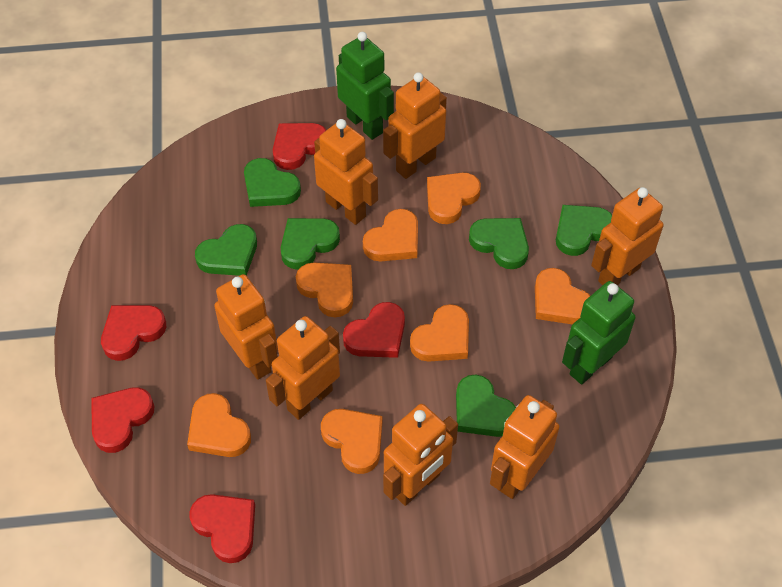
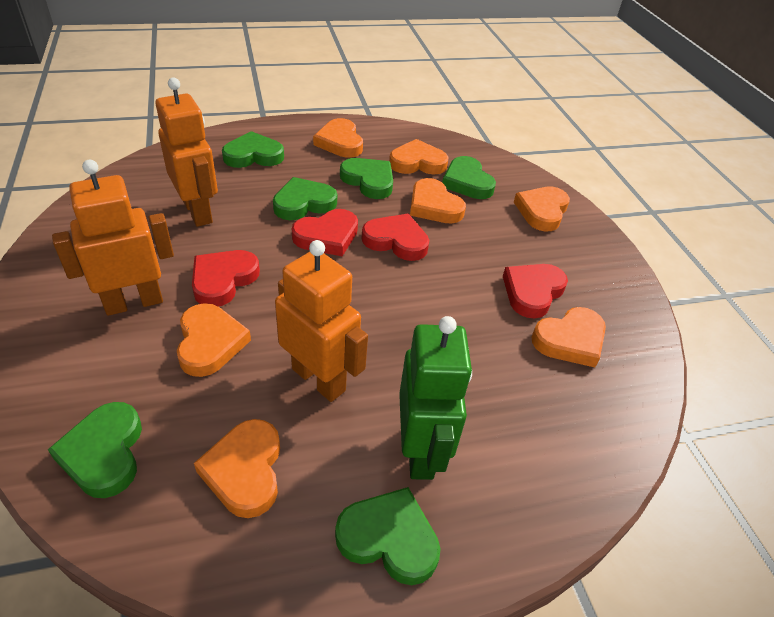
green robot: [336,32,394,140] [562,281,635,384] = 2 -> [399,316,472,480] = 1
orange robot: [214,274,278,380] [266,316,340,420] [314,119,378,225] [383,72,447,179] [383,404,458,506] [490,395,559,499] [591,187,664,285] = 7 -> [52,160,174,316] [156,78,218,227] [275,240,368,402] = 3
red heart: [91,387,154,453] [101,305,166,361] [189,494,255,563] [273,123,326,170] [343,302,405,358] = 5 -> [192,250,260,307] [292,209,358,256] [362,214,429,261] [503,264,568,319] = 4

